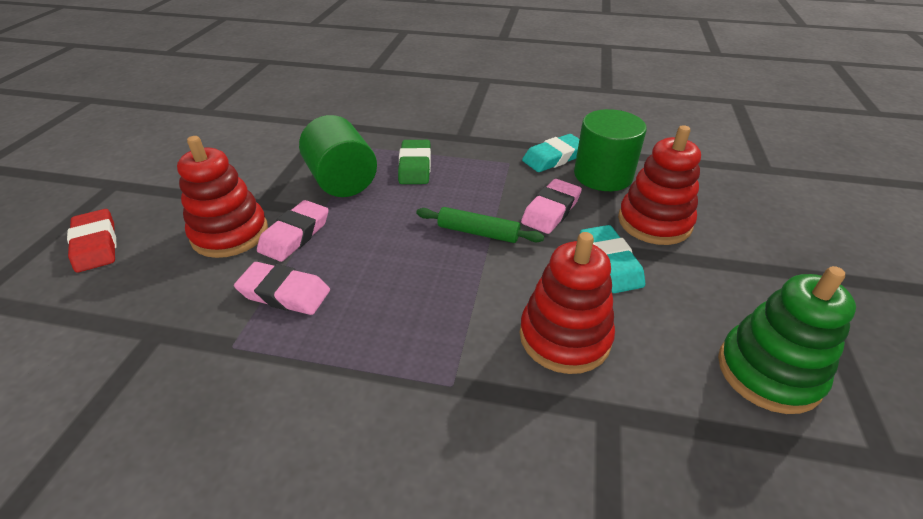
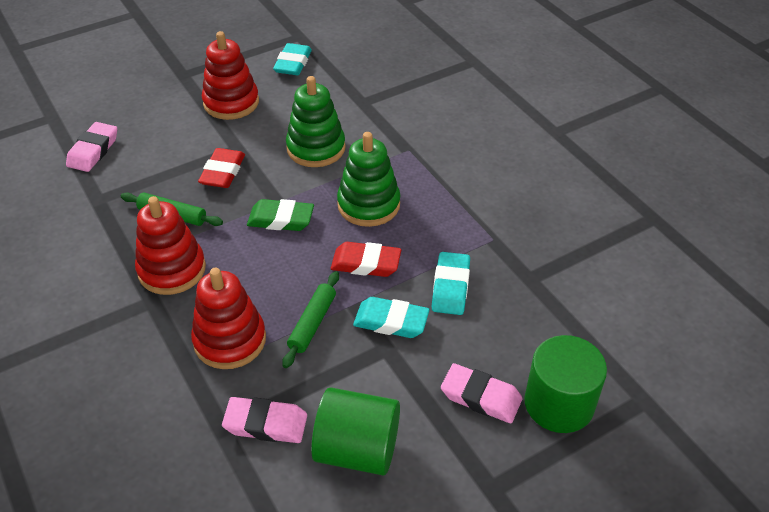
green rolling pin: [416,207,544,243] = 1 -> [121,193,223,226] [282,271,339,368] = 2
green stacking toy: [718,266,856,414] = 1 -> [286,76,346,167] [337,132,400,227] = 2
red eraser: [67,209,117,273] = 1 -> [198,148,245,188] [331,242,401,277] = 2
turquoise eraser: [522,134,579,172] [580,225,645,293] = 2 -> [273,43,312,75] [353,297,430,338] [432,252,470,315] = 3

